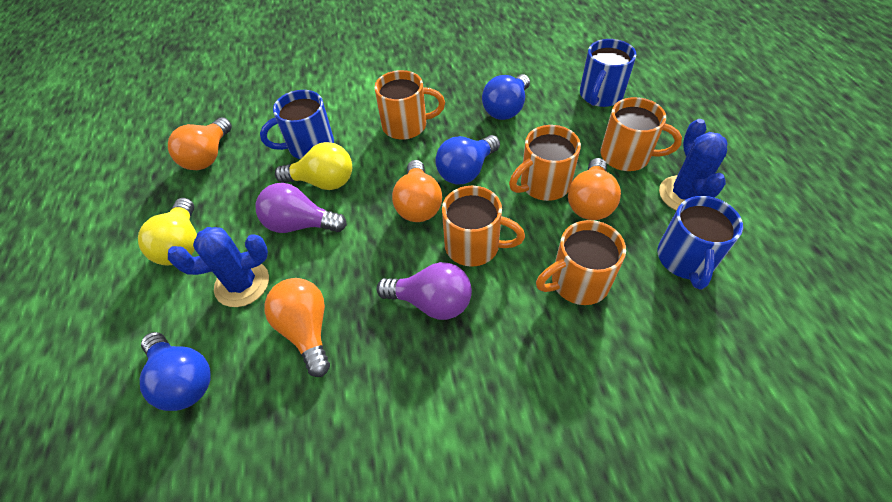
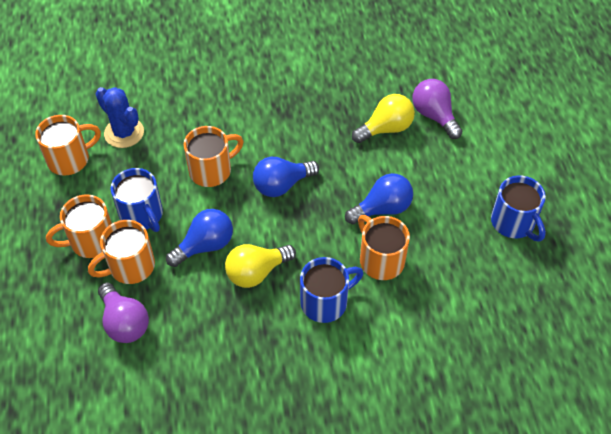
blue cactus: [168,227,269,307] [659,119,727,210] = 2 -> [96,87,144,148] = 1
orange light bulb: [168,117,232,170] [264,278,330,377] [392,160,442,222] [568,158,621,220] = 4 -> none = 0

